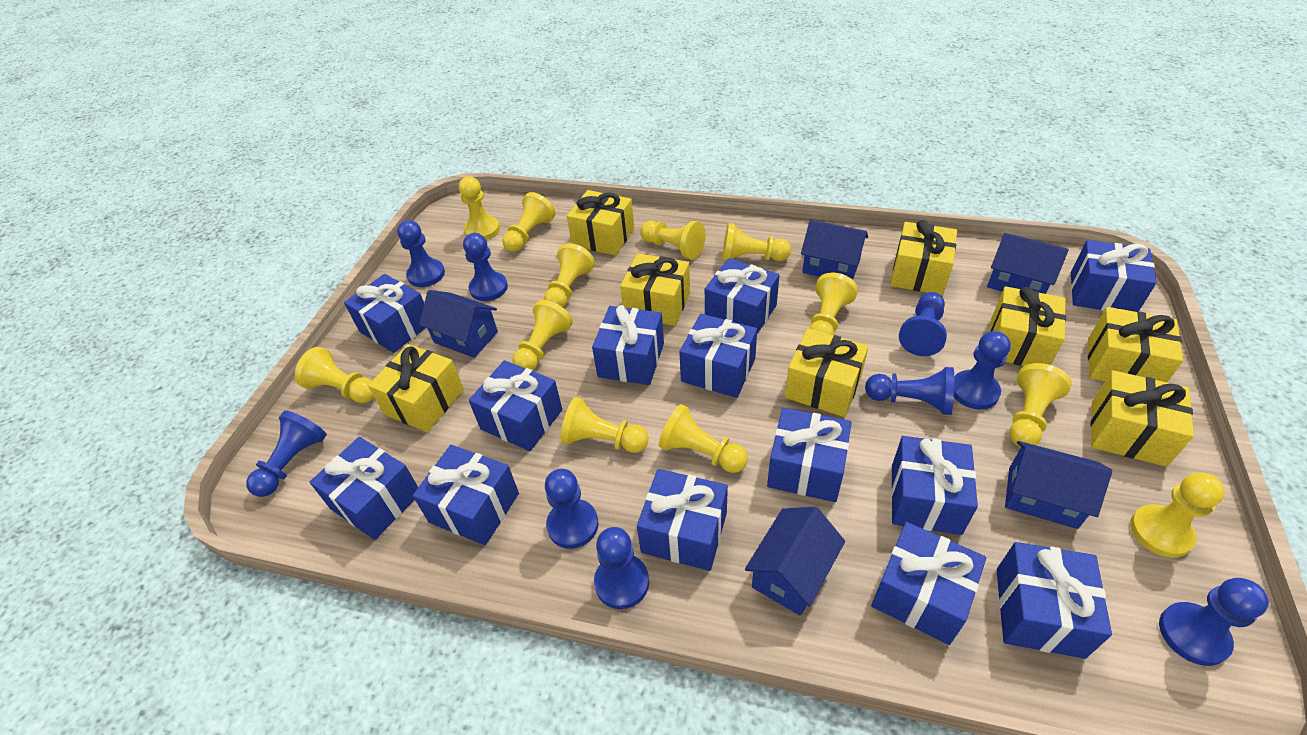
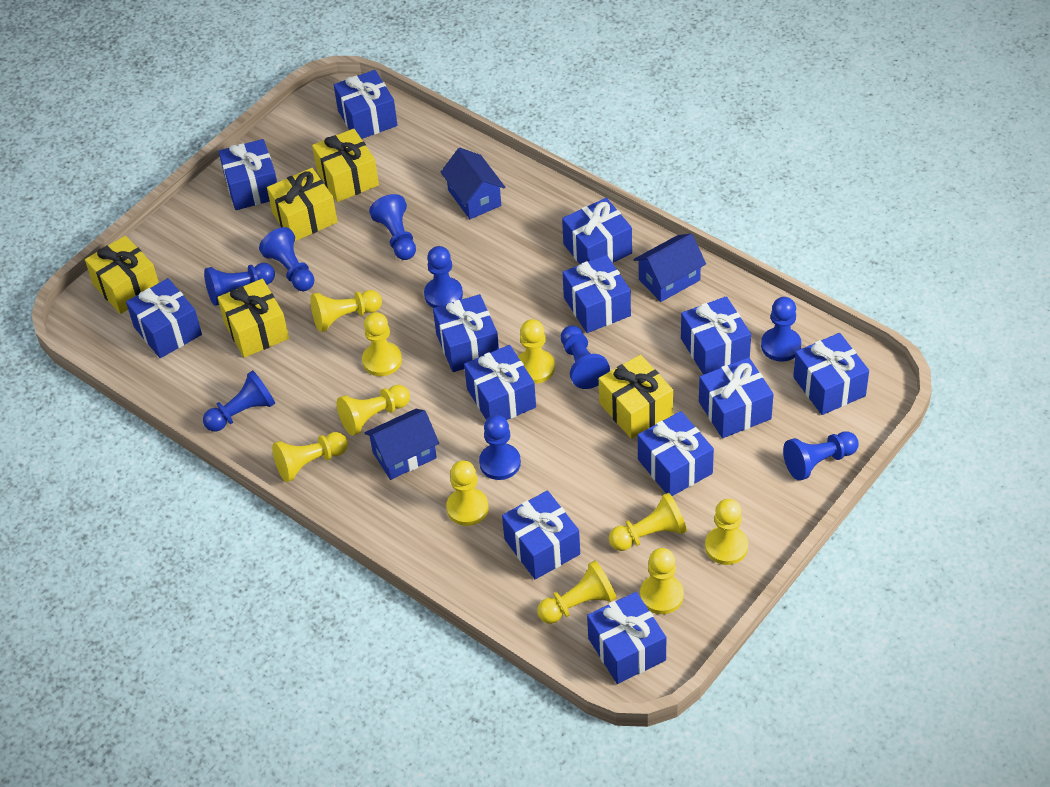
blue house: [419,290,498,358] [745,507,845,616] [801,220,868,280] [987,233,1069,294] [1005,441,1112,529] = 5 -> [364,409,439,480] [440,148,505,219] [633,233,706,302] = 3
yellow gift: [368,344,464,432] [567,190,635,256] [620,253,690,326] [785,328,869,417] [890,220,957,295] [990,286,1066,366] [1088,307,1183,382] [1091,370,1194,467] = 8 -> [85,236,159,314] [217,279,289,358] [267,168,338,241] [312,129,379,202] [599,355,673,439] = 5
yellow pawn: [295,347,374,403] [459,177,500,240] [502,192,555,252] [512,300,573,371] [544,243,595,308] [560,397,649,453] [640,221,705,260] [659,404,748,473] [722,223,791,262] [809,272,858,336] [1009,363,1072,447] [1130,473,1225,558] = 12 -> [272,432,348,482] [311,290,382,332] [337,385,410,436] [362,312,402,376] [446,461,489,526] [518,319,555,384] [537,560,616,624] [609,493,687,551] [640,548,684,614] [705,499,748,565] = 10

